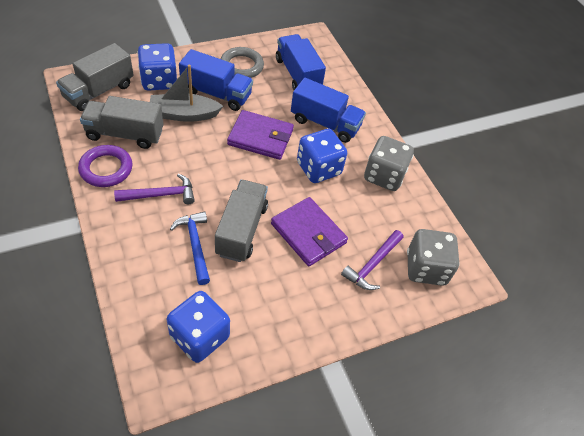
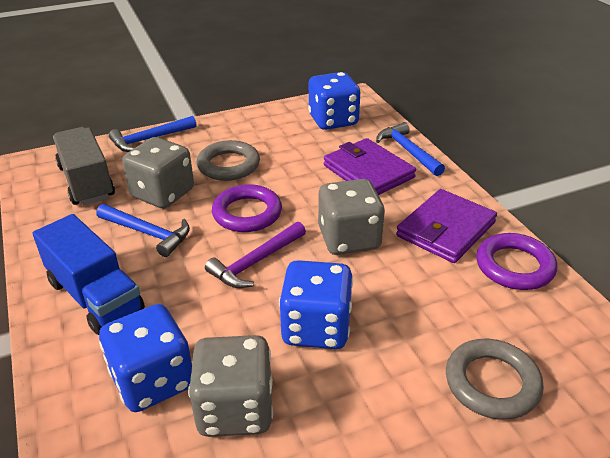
blue hammer: [170,211,210,285] = 1 -> [96,204,190,257] [109,116,197,152] [376,122,445,176] = 3
blue truck: [179,49,253,111] [276,34,326,90] [291,78,366,143] = 3 -> [33,214,145,335] = 1
grey boat: [150,65,223,122] = 1 -> none = 0
grey dice: [364,136,414,191] [407,229,460,286] = 2 -> [122,137,194,209] [188,335,273,437] [318,179,385,255] = 3
grey ring: [221,47,264,78] = 1 -> [196,140,260,181] [446,339,544,420] = 2
grey truck: [56,43,134,111] [80,96,164,149] [215,180,268,262] = 3 -> [53,127,115,205] = 1
purple hammer: [114,174,195,204] [341,230,404,290] = 2 -> [205,222,306,288] = 1
purple ring: [78,145,132,187] = 1 -> [212,184,282,232] [476,233,557,290] = 2

